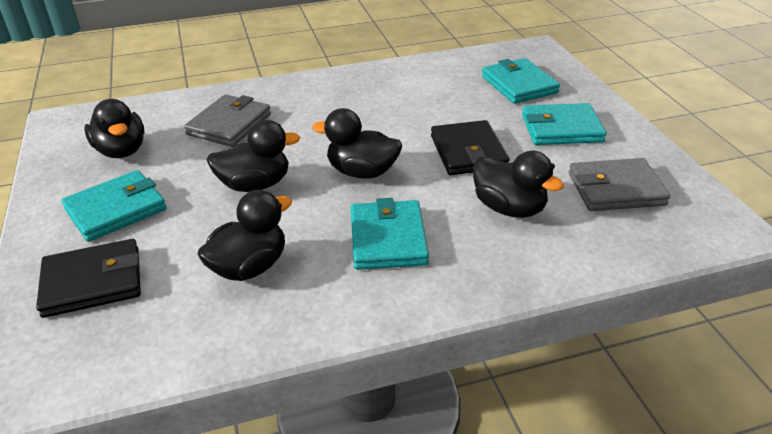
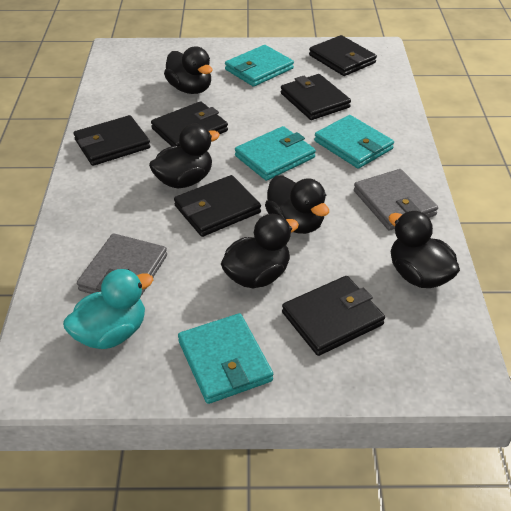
black wallet: [36,239,141,318] [431,120,510,175] = 2 -> [74,115,150,166] [151,101,228,146] [174,175,261,237] [281,74,351,120] [282,276,385,356] [309,35,377,76] = 6
turquoise duck: none = 0 -> [63,269,153,349] = 1

